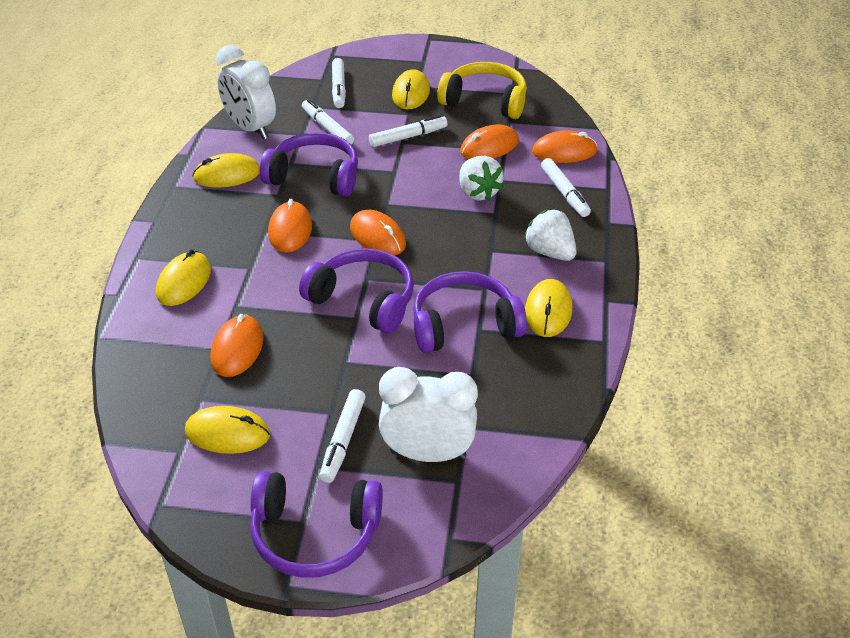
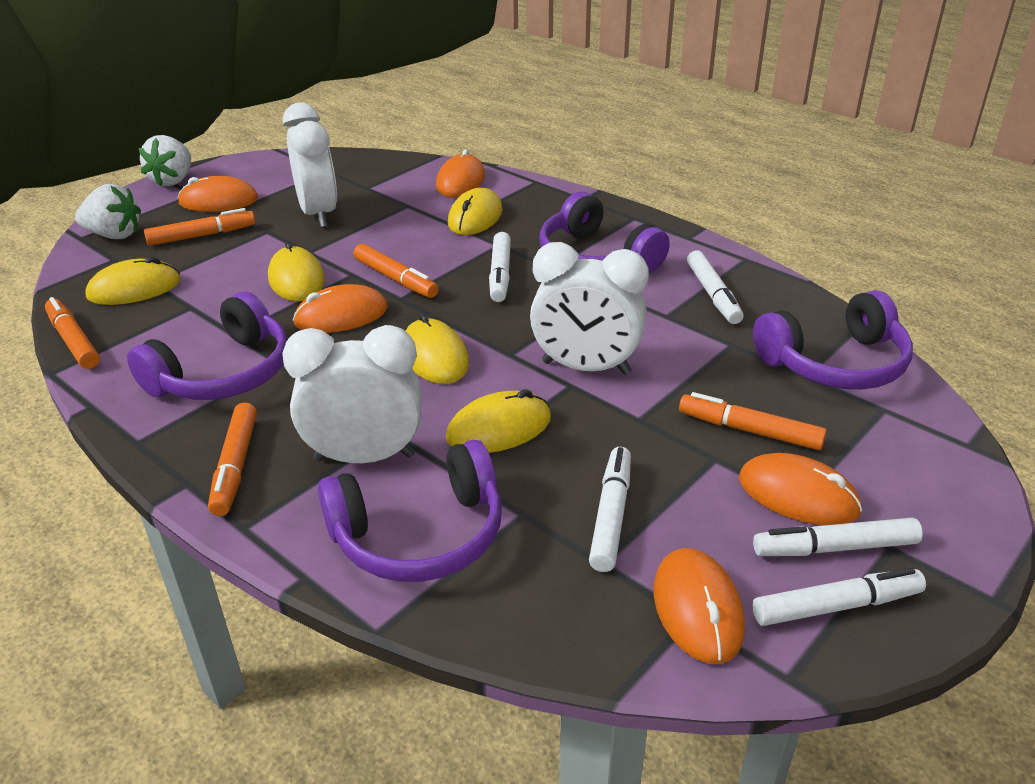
orange marker: none = 0 -> [45,297,100,369] [144,208,255,246] [208,403,257,516] [353,244,439,298] [679,392,827,450] = 5
white clock: [216,45,276,140] [379,367,478,462] = 2 -> [283,103,337,228] [283,325,421,463] [530,242,649,374] = 3
yellow headphones: [437,62,527,119] = 1 -> none = 0

